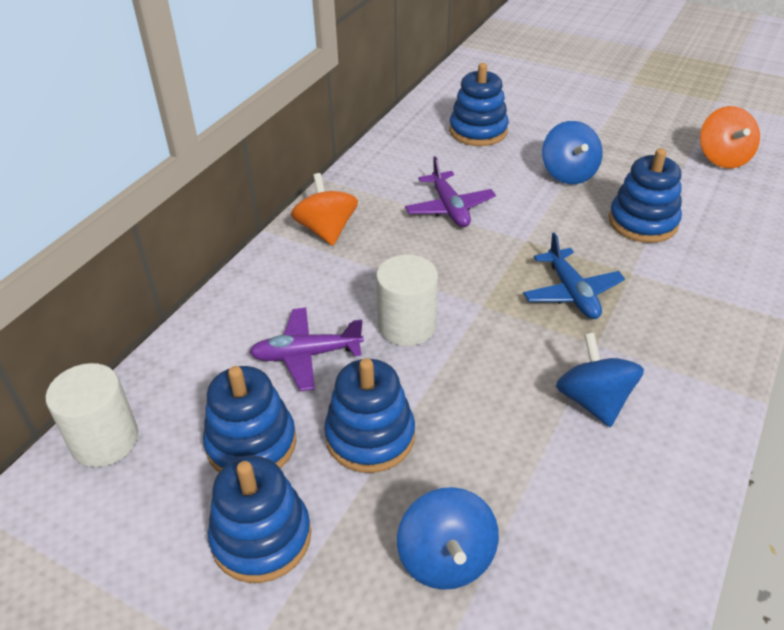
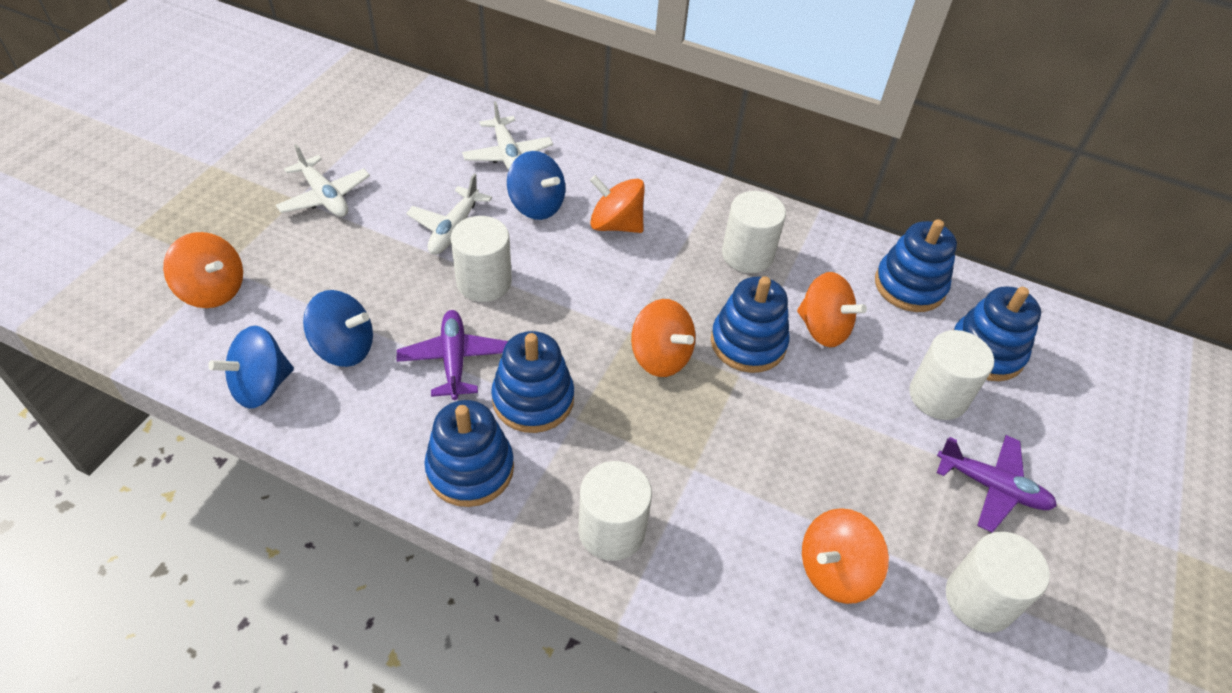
blue plane: [523,233,625,319] = 1 -> none = 0
orange spinning top: [291,173,358,246] [700,106,760,169] = 2 -> [163,232,243,308] [590,175,645,233] [631,299,696,377] [797,272,867,347] [802,508,889,604] = 5
white cylinder: [45,363,138,467] [376,255,438,346] = 2 -> [450,216,512,302] [578,461,652,561] [722,191,786,273] [909,330,994,420] [946,532,1050,633] = 5
white plane: none = 0 -> [276,144,370,217] [406,173,492,255] [462,101,553,170] = 3

